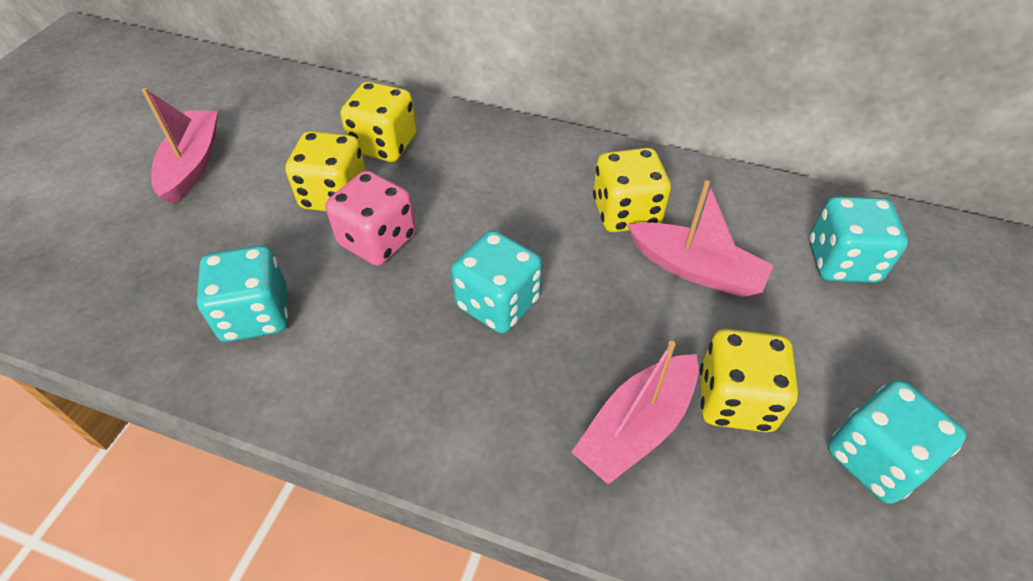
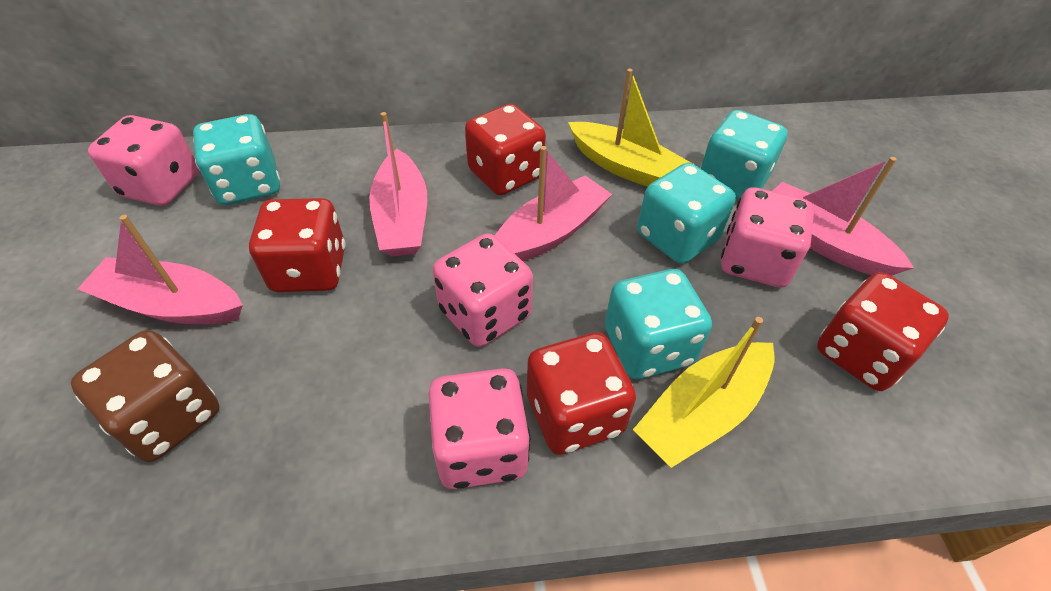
brown dice: none = 0 -> [71,330,219,462] = 1
pink boat: [142,88,218,204] [571,341,699,484] [627,180,774,297] = 3 -> [78,215,243,324] [369,112,427,256] [495,146,612,261] [773,157,914,276] = 4
pink dice: [325,171,416,266] = 1 -> [88,115,199,206] [428,368,530,489] [433,233,533,347] [721,187,814,288] = 4
red dice: none = 0 -> [249,198,345,292] [465,104,546,195] [527,332,636,455] [817,272,949,391] = 4
yellow boat: none = 0 -> [568,69,693,187] [633,317,775,468] = 2
yellow dice: [285,131,366,211] [340,82,417,162] [593,148,671,232] [700,329,798,432] = 4 -> none = 0

